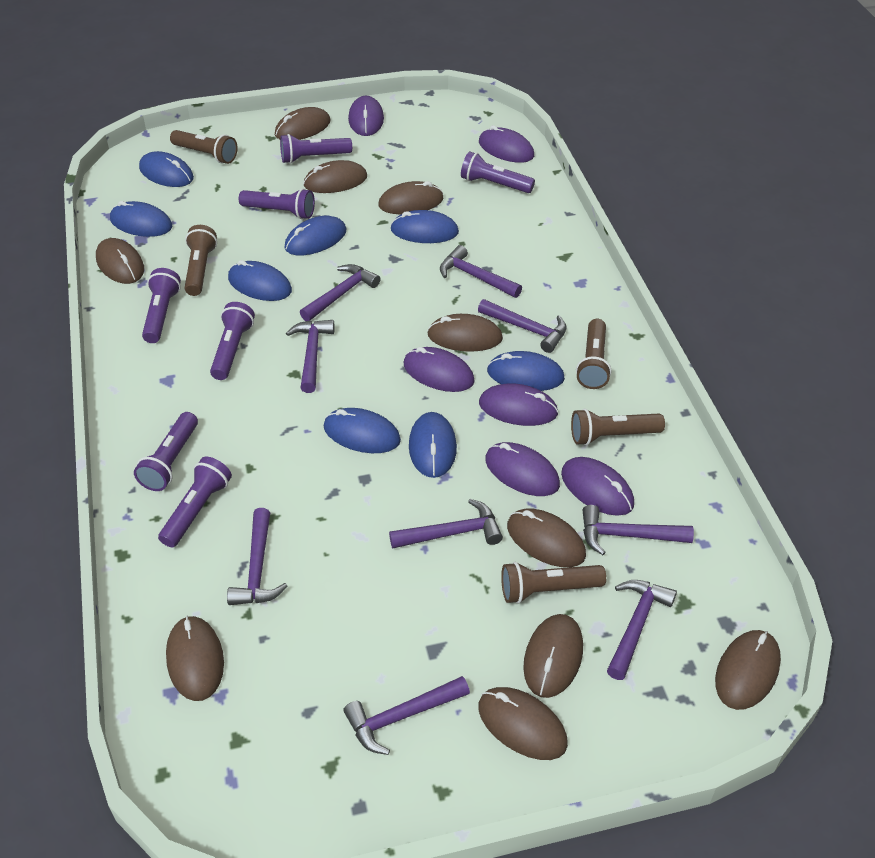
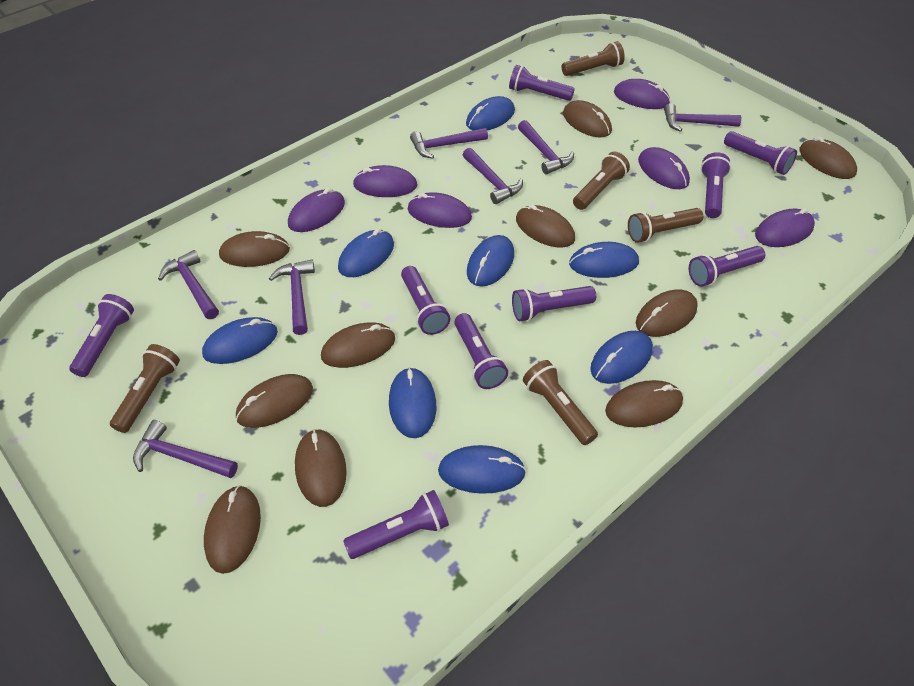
purple flashlight: [134,412,198,491] [142,268,181,343] [158,456,232,547] [210,302,255,380] [239,188,315,219] [280,134,352,163] [461,151,535,193] = 7 -> [69,294,134,377] [343,490,449,559] [401,266,450,335] [454,313,508,389] [509,65,575,101] [512,286,596,321] [689,246,765,287] [701,152,731,218] [724,131,797,175] = 9
purple hammer: [227,508,287,605] [286,320,335,393] [300,264,380,321] [343,676,470,755] [389,499,503,549] [440,245,522,298] [478,299,567,353] [583,505,694,555] [607,580,677,680] = 9 -> [133,420,238,478] [158,250,219,319] [269,259,315,335] [410,128,488,159] [463,148,523,204] [518,120,574,174] [664,103,741,132] = 7

